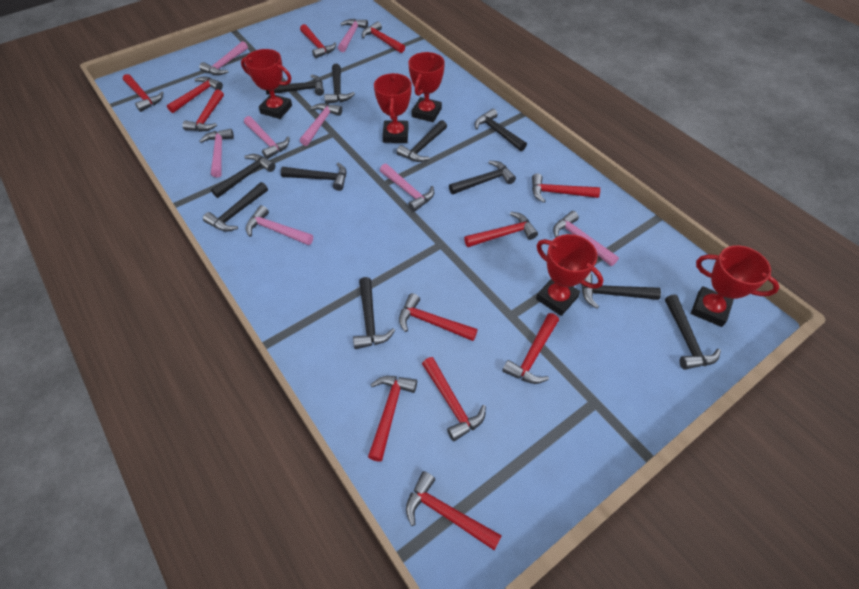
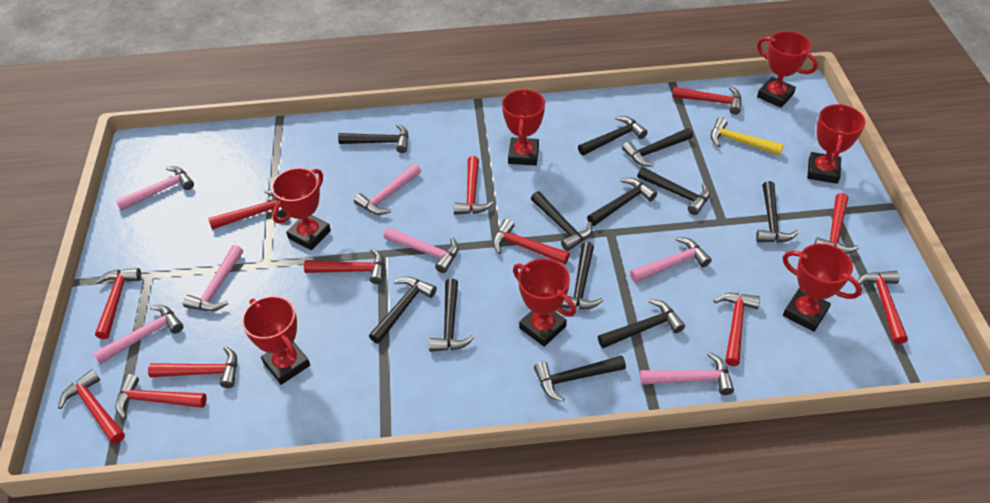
black hammer: [203,182,268,232] [211,154,275,198] [266,75,324,96] [281,163,346,191] [324,64,355,104] [353,277,395,349] [397,120,447,162] [449,161,516,194] [475,109,527,151] [581,273,661,309] [665,294,721,370] = 11 -> [338,124,408,153] [369,277,437,344] [429,278,474,352] [531,191,592,251] [534,355,626,402] [560,242,603,309] [578,116,648,155] [587,178,657,226] [598,299,685,348] [622,128,693,167] [637,167,710,215] [756,181,799,243] = 12
pink hammer: [199,41,248,75] [199,129,234,178] [244,116,290,159] [246,205,313,245] [300,103,342,146] [338,19,368,52] [380,164,434,212] [553,211,619,266] = 8 -> [93,305,183,364] [115,166,194,211] [183,245,243,311] [354,163,421,215] [384,227,458,273] [630,237,712,283] [640,352,734,395] = 7
red trophy: [241,49,292,119] [374,73,412,143] [408,52,445,122] [536,234,603,316] [691,245,779,327] = 5 -> [242,296,310,385] [272,168,331,250] [502,88,545,165] [513,258,576,347] [757,31,818,108] [782,243,862,332] [807,104,866,184] = 7
yellow hammer: none = 0 -> [711,117,784,155] = 1

